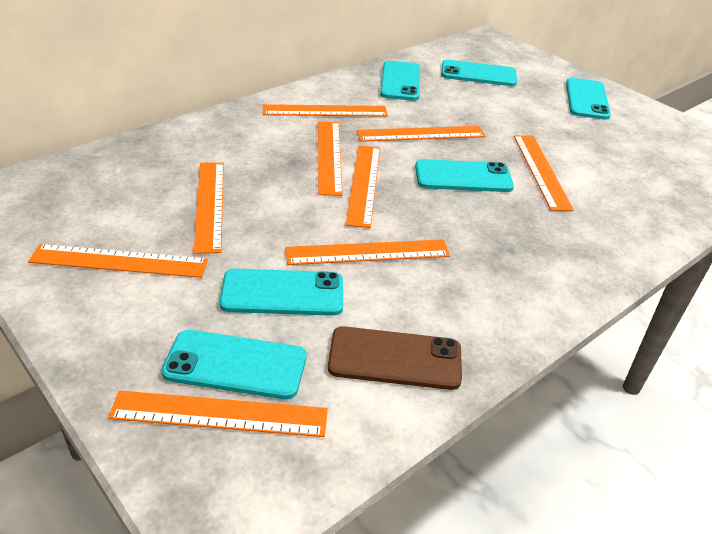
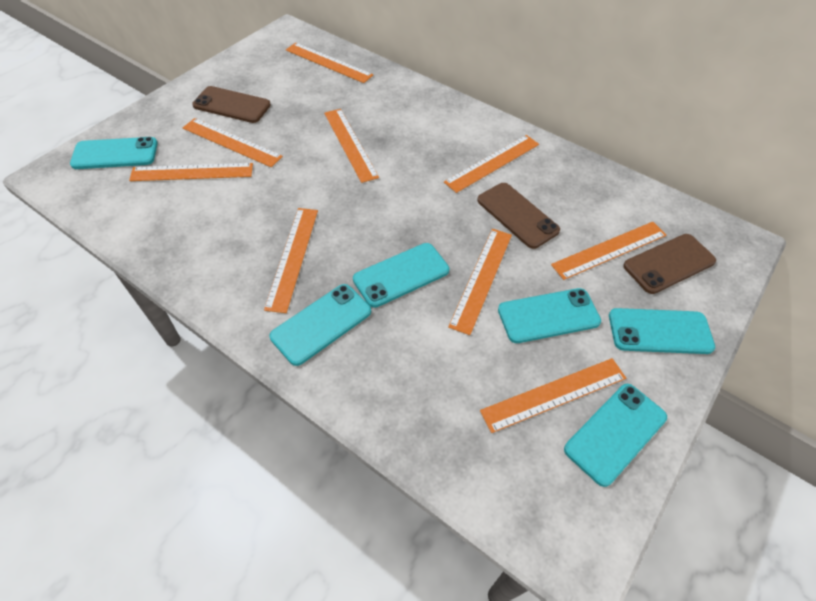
brown phone: [328,326,462,390] = 1 -> [192,86,271,123] [477,183,560,249] [623,234,716,294] = 3

